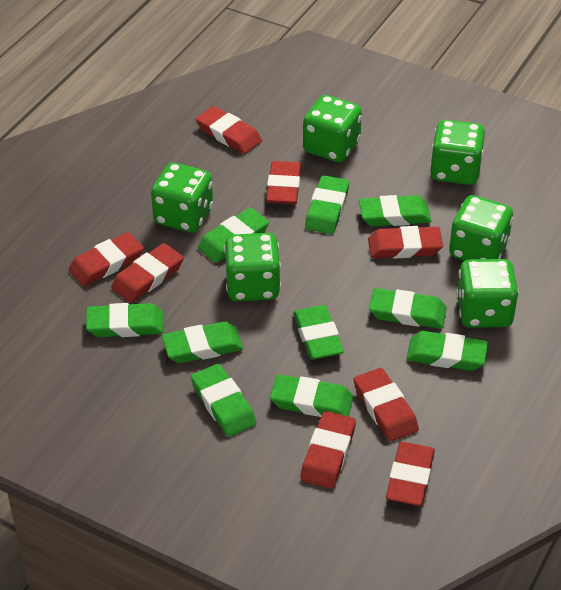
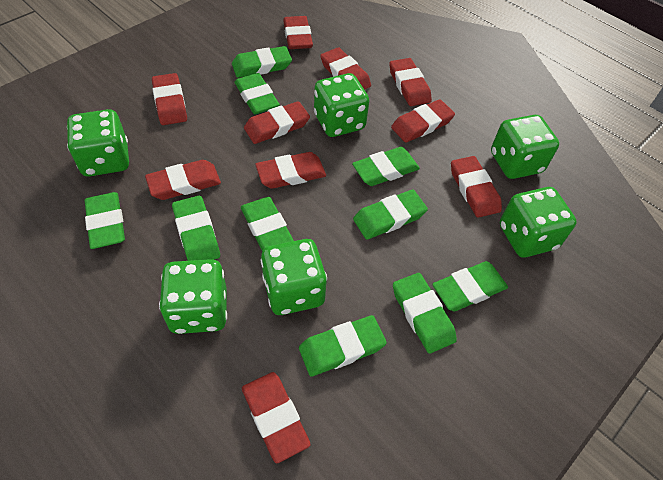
red eraser: [68,232,144,286] [111,243,184,303] [196,106,262,154] [266,161,301,205] [300,411,356,489] [354,368,419,441] [368,226,443,259] [386,442,435,506] = 8 -> [145,160,221,200] [152,73,187,125] [242,372,311,463] [244,101,310,144] [255,152,326,189] [283,16,313,49] [320,47,371,90] [389,58,432,106] [391,99,455,143] [451,156,502,218] = 10

